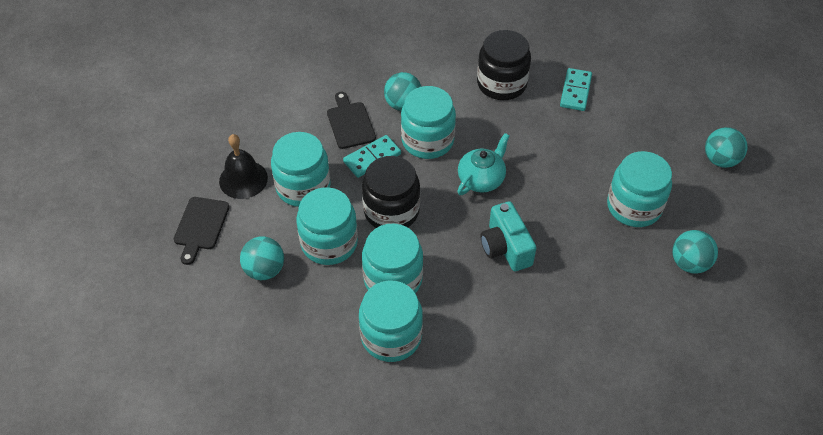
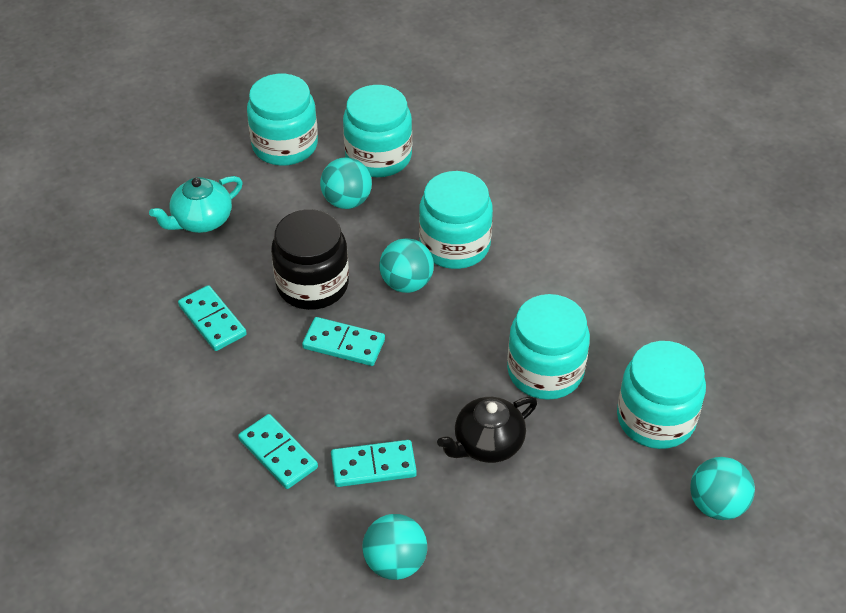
black bell: [219,134,268,199] = 1 -> none = 0
black cutting board: [174,197,229,265] [327,92,376,149] = 2 -> none = 0
black jar: [362,156,420,228] [477,30,531,100] = 2 -> [271,209,349,310] = 1
black teapot: none = 0 -> [437,397,537,463] = 1
turquoise camera: [481,201,536,271] = 1 -> none = 0
turquoise domino: [343,135,401,178] [560,68,592,111] = 2 -> [178,285,247,351] [238,414,318,489] [302,317,385,366] [331,440,417,487] = 4
turquoise jar: [271,132,331,207] [296,187,358,265] [359,280,423,362] [362,224,423,293] [401,86,456,159] [607,151,672,227] = 6 -> [247,74,318,166] [343,85,412,177] [419,171,493,269] [507,294,590,400] [617,341,706,449] = 5

